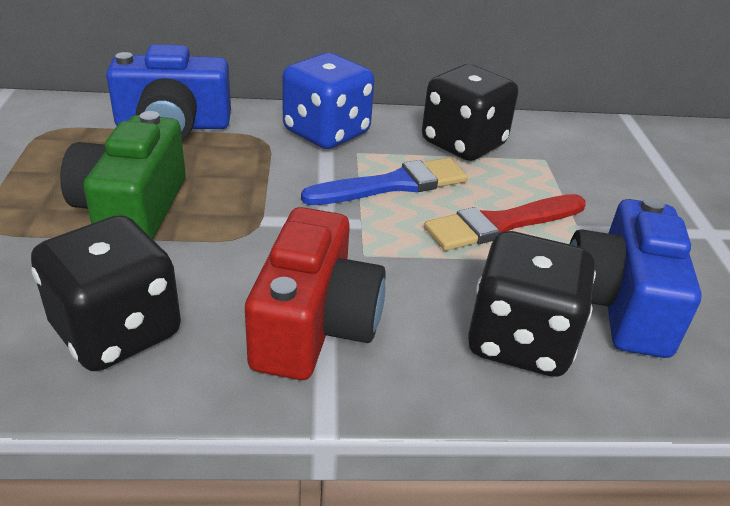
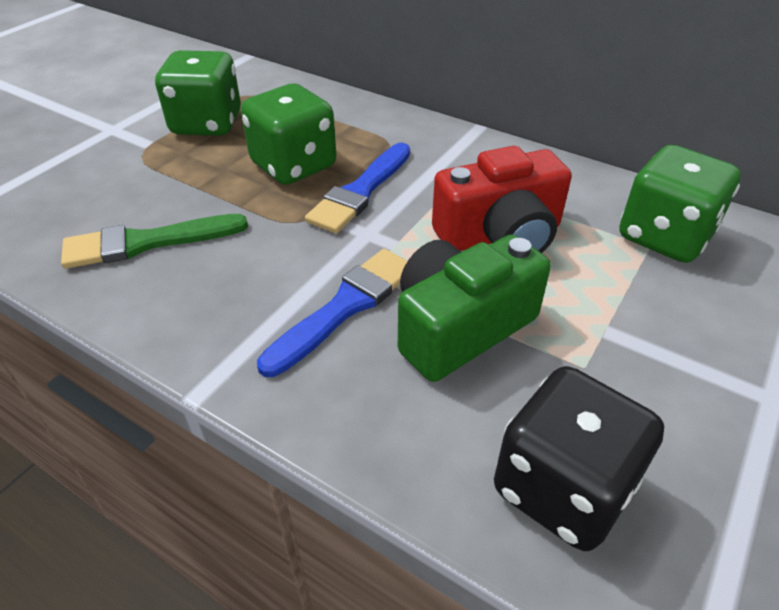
black dice: [31,215,181,371] [422,64,518,161] [468,231,596,377] = 3 -> [494,366,664,551] = 1
blue brush: [301,158,468,205] = 1 -> [257,249,407,377] [305,143,410,233] = 2
blue camera: [106,44,231,139] [570,197,702,358] = 2 -> none = 0
blue dice: [282,53,374,149] = 1 -> none = 0
green brush: none = 0 -> [61,214,248,269] = 1
green dice: none = 0 -> [155,50,241,136] [241,84,336,185] [620,145,741,263] = 3
red brush: [424,194,586,251] = 1 -> none = 0

